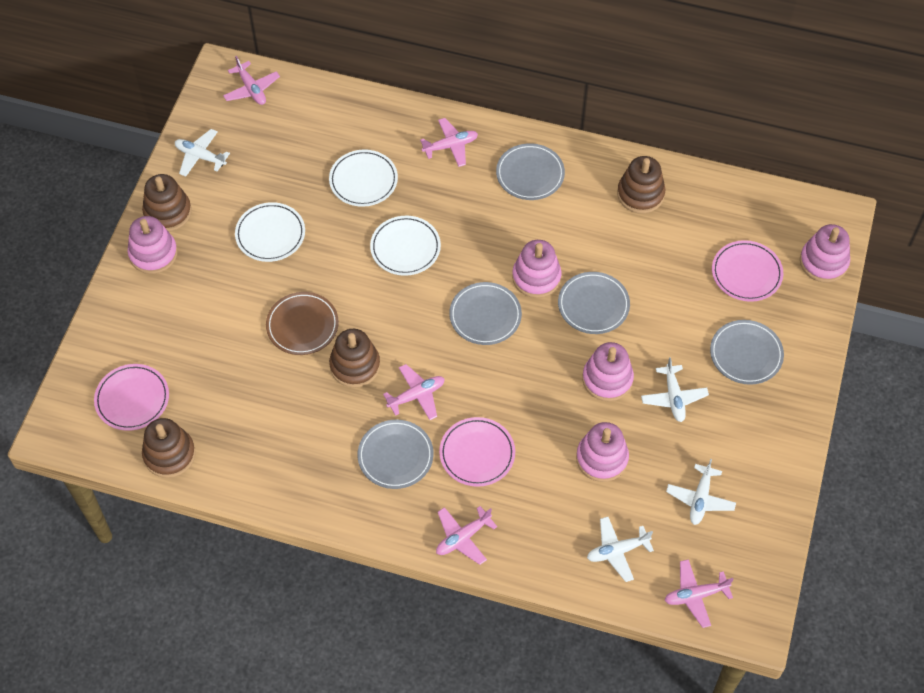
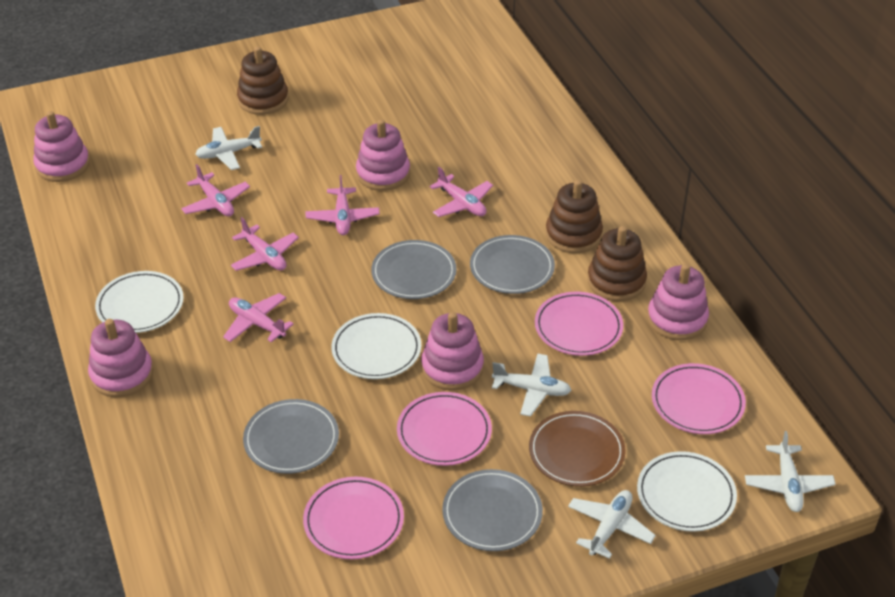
brown stacking toy: [142,174,192,232] [142,418,196,478] [329,329,380,388] [617,156,665,214] = 4 -> [237,46,289,115] [546,180,603,253] [587,226,647,301] = 3
grey plate: [358,420,434,489] [449,282,522,345] [496,143,565,200] [558,272,630,334] [710,320,784,385] = 5 -> [243,399,339,474] [371,240,456,299] [442,469,543,551] [470,235,555,294] = 4
pink plate: [94,364,169,431] [439,417,515,487] [712,240,783,302] = 3 -> [303,477,404,559] [397,392,492,466] [535,292,623,356] [652,363,746,434] = 4

